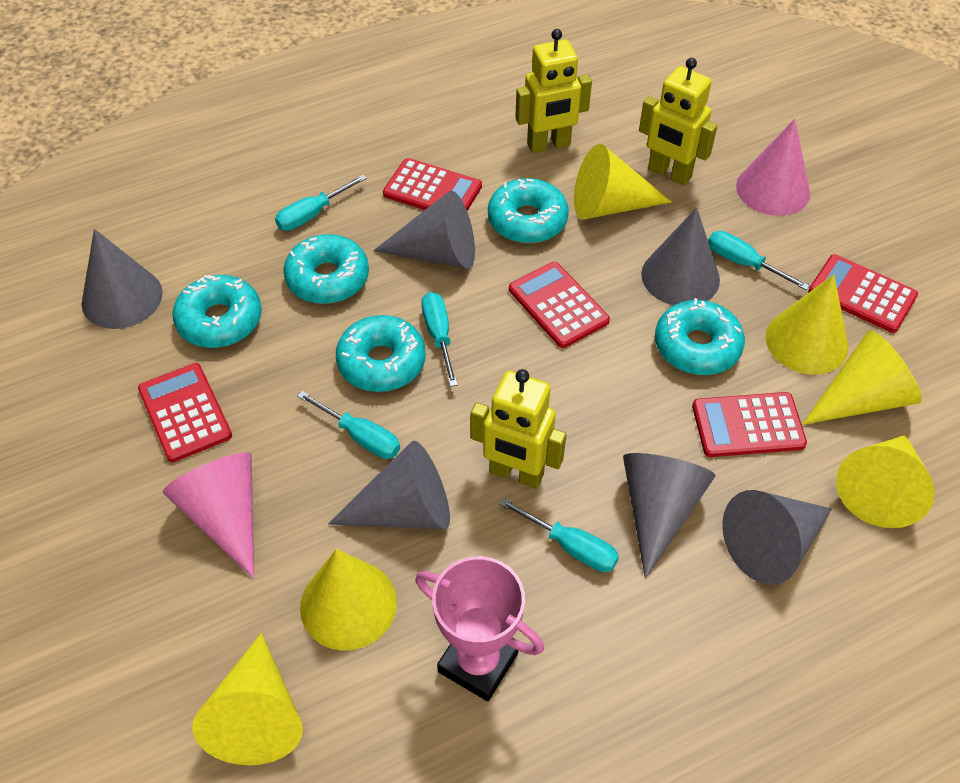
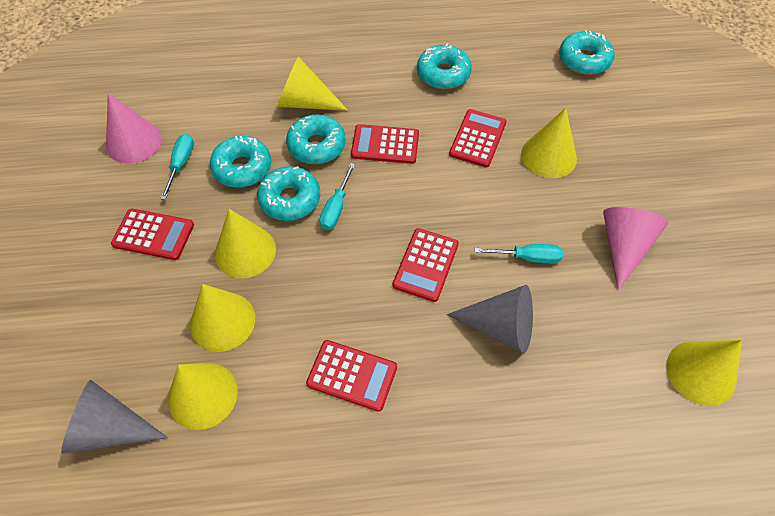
grey cone: [82,229,163,329] [328,441,450,529] [373,191,475,269] [623,453,715,579] [641,207,720,305] [722,490,832,585] = 6 -> [61,380,168,454] [447,285,533,353] = 2
pink trophy: [415,556,544,701] = 1 -> none = 0
turquoise screwdriver: [275,175,367,231] [297,391,400,459] [422,292,458,387] [499,498,619,572] [708,231,810,290] = 5 -> [160,134,194,200] [319,163,355,230] [475,244,563,263] = 3
yellow robot: [470,369,566,489] [515,29,592,153] [639,58,717,185] = 3 -> none = 0

